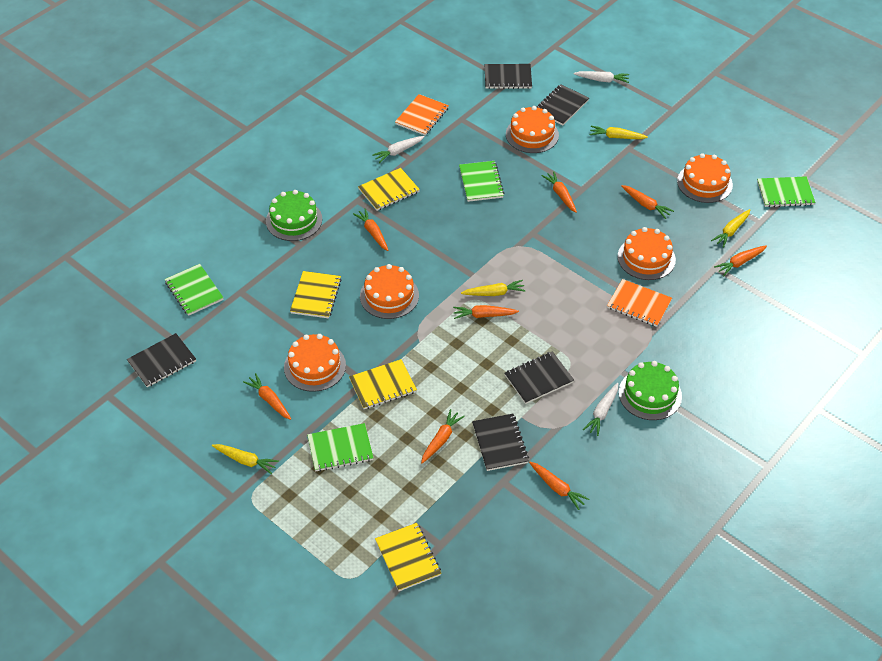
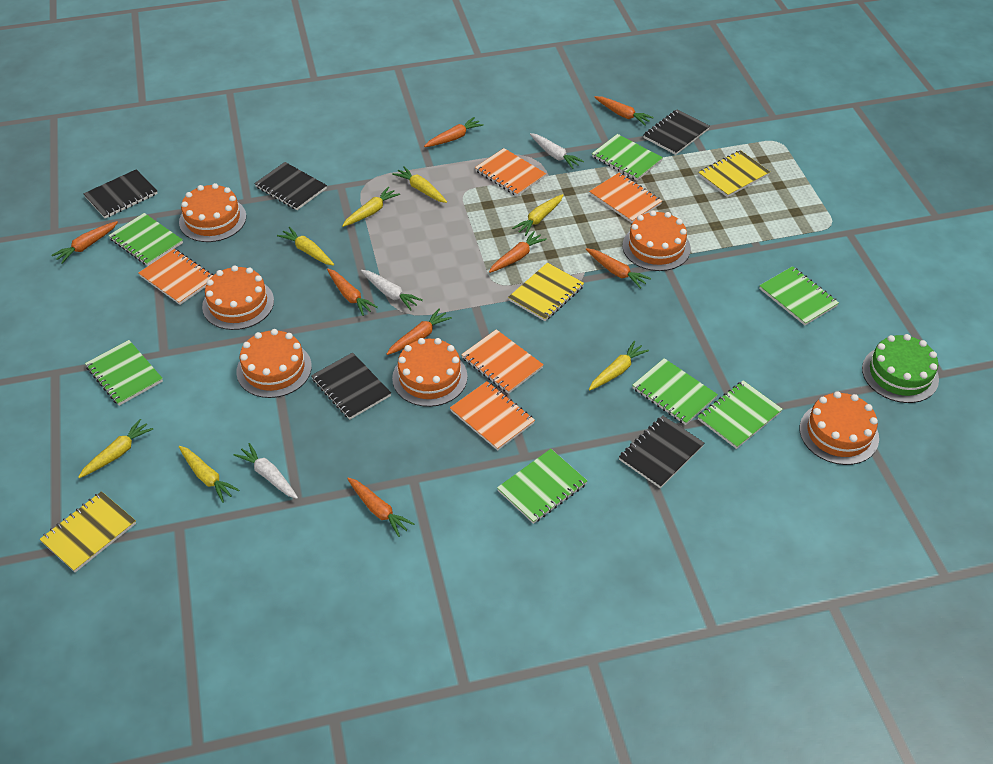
green cake: [266,190,322,241] [619,361,682,420] = 2 -> [862,334,939,403] = 1
green notebook: [165,264,224,316] [307,423,374,472] [459,161,504,202] [757,176,815,207] = 4 -> [85,340,163,406] [108,213,183,266] [497,449,587,524] [592,134,663,181] [632,358,718,425] [698,380,783,449] [759,266,839,325] = 7
orange cake: [284,334,346,392] [360,264,419,319] [506,106,559,153] [618,227,676,280] [677,153,733,203] = 5 -> [179,183,246,242] [202,265,274,330] [236,329,312,398] [392,338,468,407] [622,210,691,271] [800,391,879,465] = 6
orange notebook: [395,94,449,135] [607,279,672,327] = 2 -> [138,249,213,305] [450,381,535,451] [461,329,544,394] [475,148,546,196] [589,173,662,223] = 5
yellow carrot: [212,444,279,474] [461,280,526,296] [589,126,648,139] [711,209,750,248] = 4 -> [78,419,153,478] [179,446,239,503] [277,227,334,266] [342,187,400,227] [392,166,447,203] [512,194,563,236] [589,341,649,391] = 7
yellow notebook: [290,271,342,319] [349,359,417,409] [358,168,420,211] [375,523,441,591] = 4 -> [39,491,136,572] [508,262,584,321] [698,150,770,197] = 3

